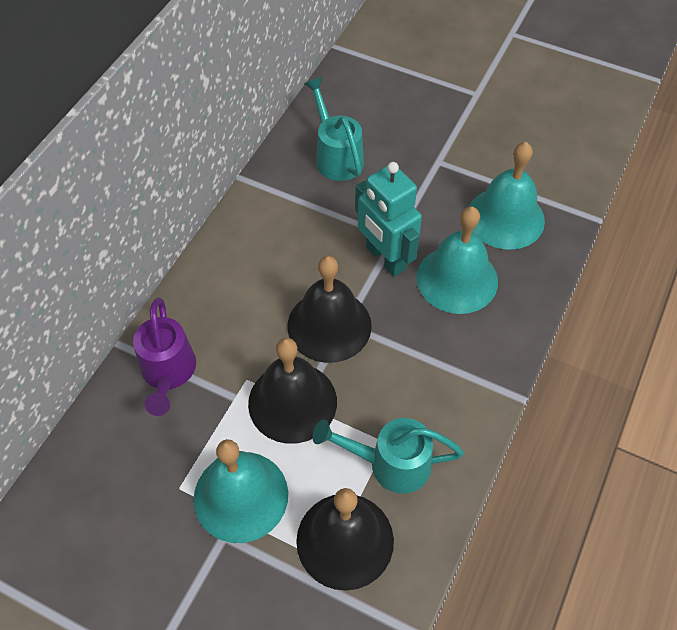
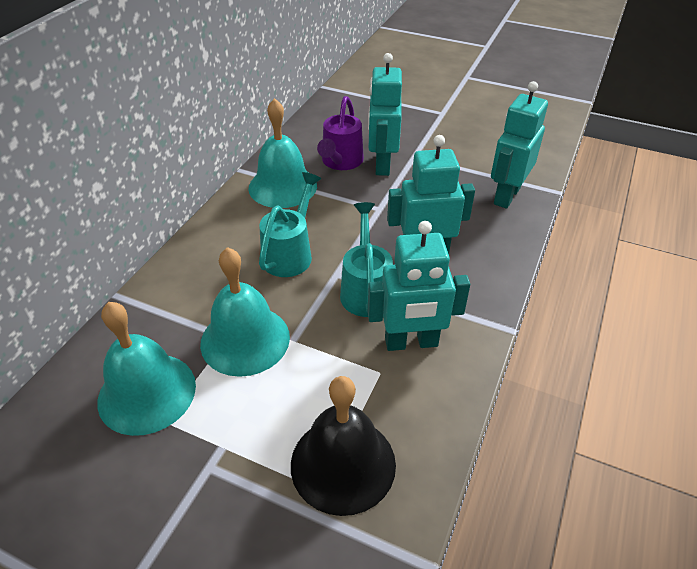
black bell: [248,338,337,444] [288,256,372,363] [296,488,394,591] = 3 -> [291,376,396,516] = 1
turquoise robot: [355,162,422,277] = 1 -> [368,53,402,176] [368,221,470,351] [387,135,475,254] [491,81,548,209] = 4

